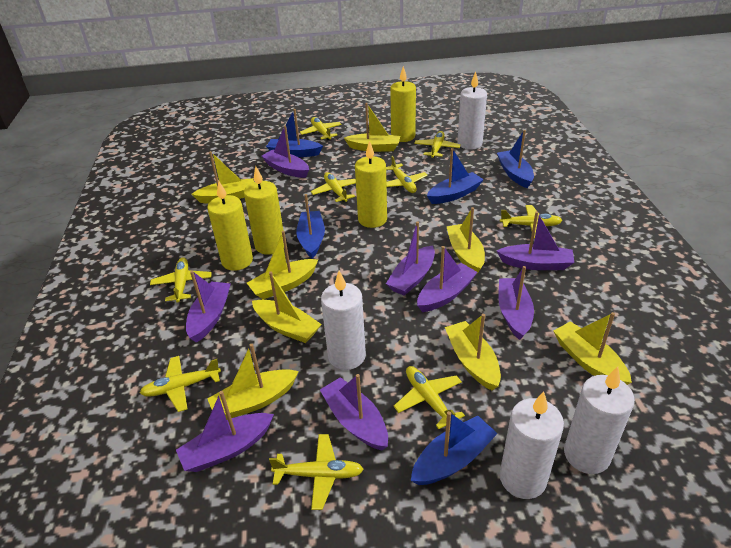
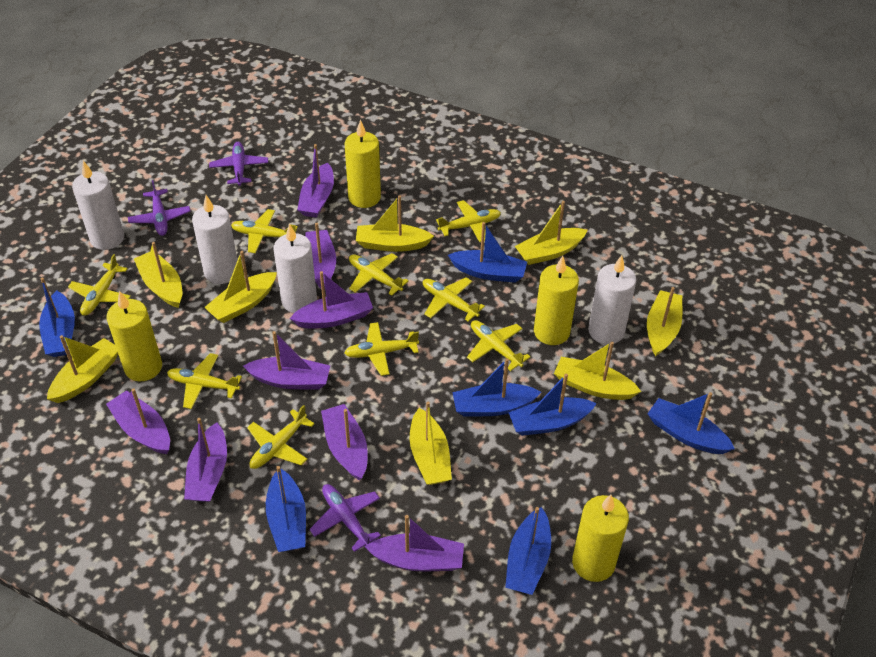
blue boat: [266,109,323,157] [296,194,325,259] [411,411,498,485] [427,148,484,204] [497,130,534,188] = 5 -> [39,278,75,357] [266,466,306,552] [448,222,527,283] [452,358,541,417] [505,507,551,595] [508,374,597,436] [647,392,735,454] = 7
purple plane: none = 0 -> [128,180,191,236] [209,142,268,186] [309,484,381,552] = 3

